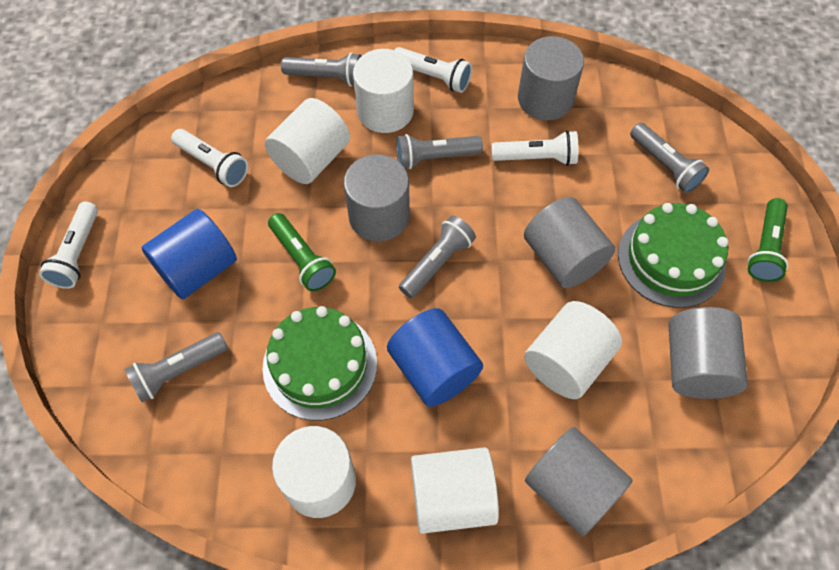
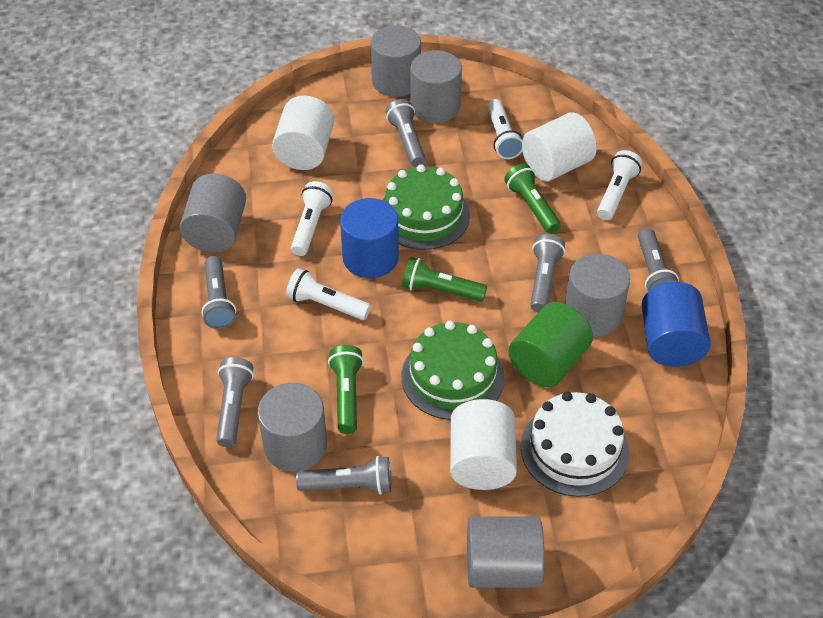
green cylinder: none = 0 -> [508,302,593,387] = 1
green flashlight: [268,213,336,292] [747,198,788,282] = 2 -> [328,345,364,434] [402,257,487,302] [504,164,561,234] = 3
grey cylinder: [343,154,410,242] [518,36,584,120] [524,197,615,288] [525,427,633,536] [668,307,748,399] = 5 -> [180,174,246,252] [258,383,327,472] [371,25,421,97] [410,50,462,123] [467,516,544,588] [565,254,630,337] = 6
grey flashlight: [124,332,228,402] [281,53,362,87] [396,134,483,169] [399,216,476,298] [630,123,709,193] = 5 -> [201,256,236,329] [216,357,254,447] [296,456,391,495] [385,99,426,167] [530,234,565,312] [638,228,679,291] = 6
white cake: none = 0 -> [520,391,629,497] = 1
white cylinder: [265,98,350,184] [272,426,356,518] [353,49,414,133] [411,447,499,534] [524,301,622,399] = 5 -> [272,95,334,170] [450,399,517,490] [522,112,597,181] = 3

